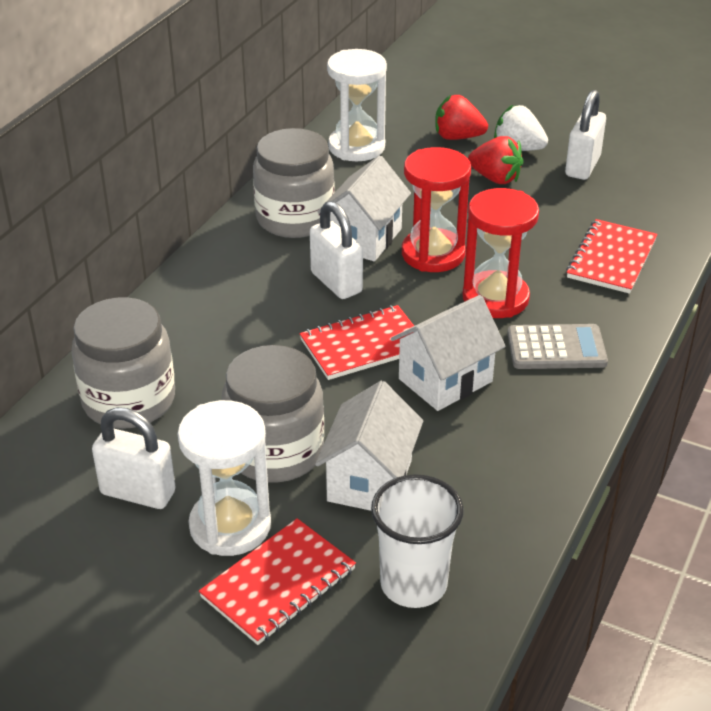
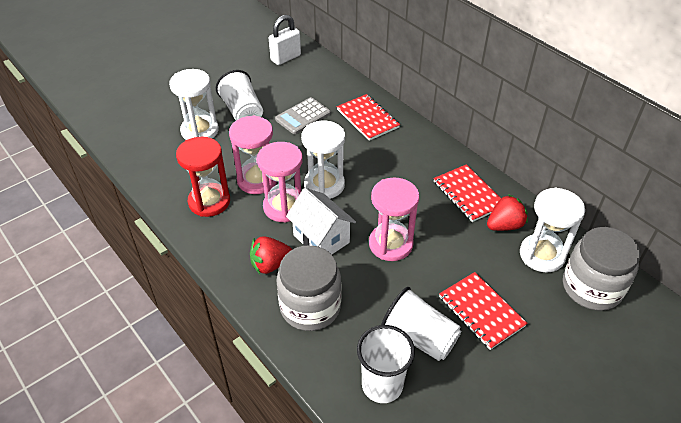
grey jar: [71,297,175,429] [221,345,324,482] [253,128,335,238] = 3 -> [276,245,342,331] [563,227,640,311] = 2
pink hourglass: none = 0 -> [229,115,277,194] [257,142,303,223] [369,177,419,261] = 3
red hourglass: [402,147,471,272] [462,188,539,318] = 2 -> [176,137,230,217] = 1
white cup: [371,474,463,608] = 1 -> [216,70,263,120] [357,325,415,403] [381,287,461,361] = 3
white hourglass: [178,400,271,556] [327,49,387,161] = 2 -> [169,69,219,140] [301,121,345,199] [520,187,585,273] = 3
white house: [315,381,423,511] [318,155,411,261] [391,295,506,411] = 3 -> [286,188,356,255] = 1
white padlock: [92,407,176,509] [310,201,363,299] [565,90,606,180] = 3 -> [269,15,301,65] = 1
white strawberry: [494,105,548,151] = 1 -> none = 0

